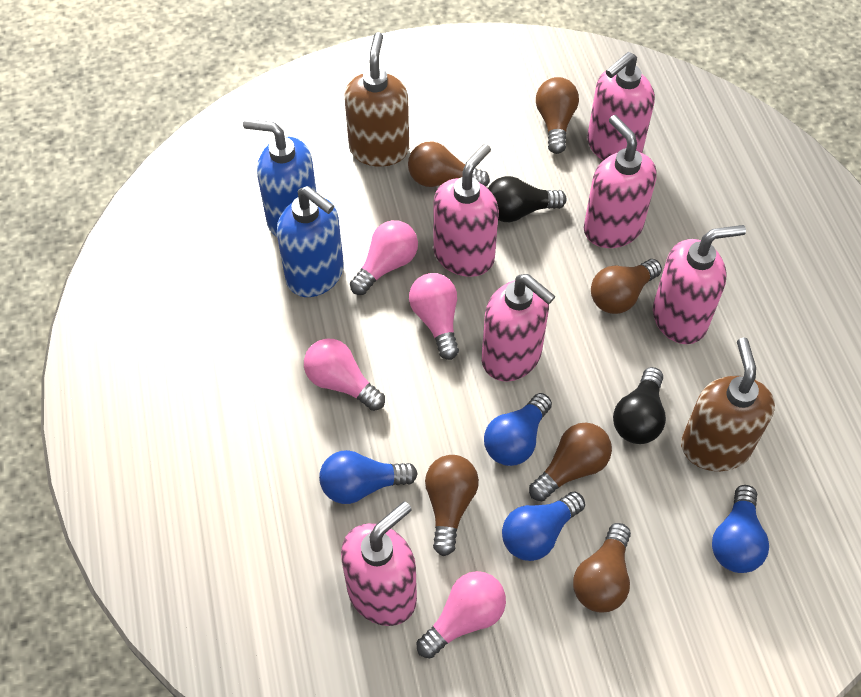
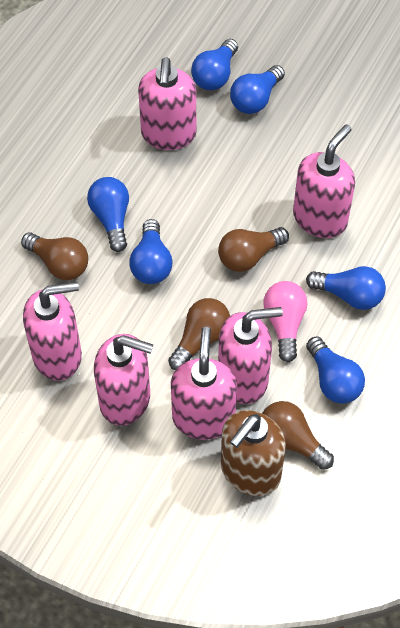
black light bulb: [488,176,567,222] [613,367,666,444] = 2 -> none = 0
blue light bulb: [319,450,418,504] [484,393,552,466] [502,492,585,561] [712,485,769,573] = 4 -> [87,177,129,252] [129,219,172,284] [191,39,238,90] [230,65,285,114] [306,266,386,310] [306,336,365,404] = 6
blue soap dispenser: [243,119,317,237] [277,186,344,297] = 2 -> none = 0
brown light bulb: [408,142,490,187] [425,455,479,556] [529,422,612,501] [536,77,579,154] [573,523,631,612] [591,259,662,314] = 6 -> [21,232,88,280] [168,298,230,370] [218,227,289,272] [262,401,334,470] = 4
brown soap dispenser: [344,32,409,167] [681,337,775,471] = 2 -> [221,410,286,496] = 1
pink light bulb: [304,338,385,411] [350,220,418,295] [409,273,459,360] [417,571,506,658] = 4 -> [264,281,307,363] = 1

